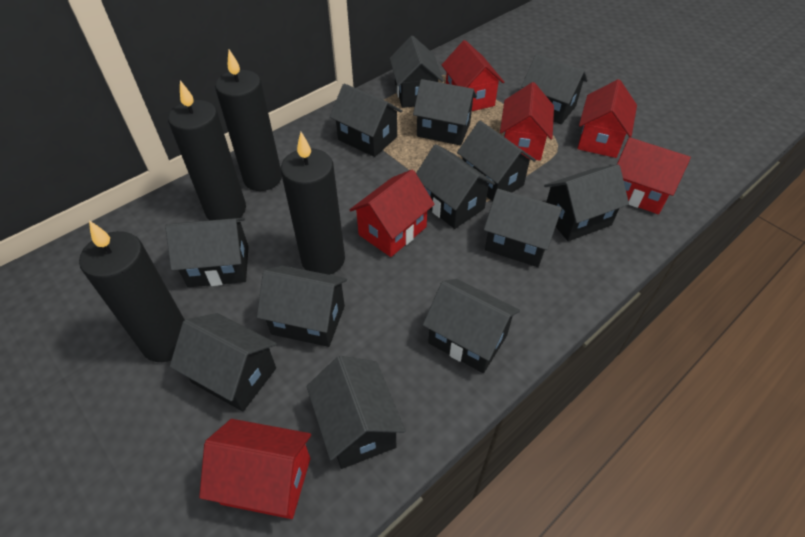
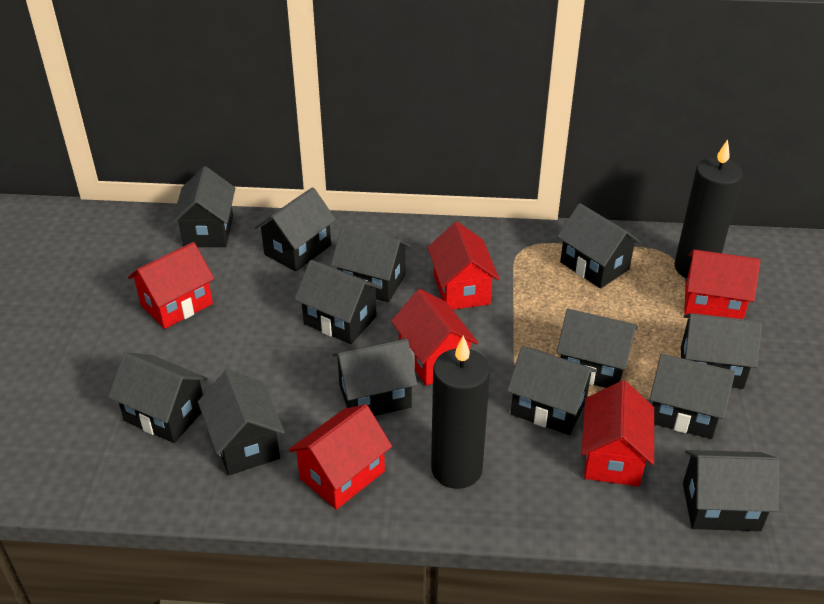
black candle: [79,220,185,362] [168,80,246,220] [215,50,282,191] [281,132,345,275] = 4 -> [431,336,490,489] [674,140,743,279] = 2

